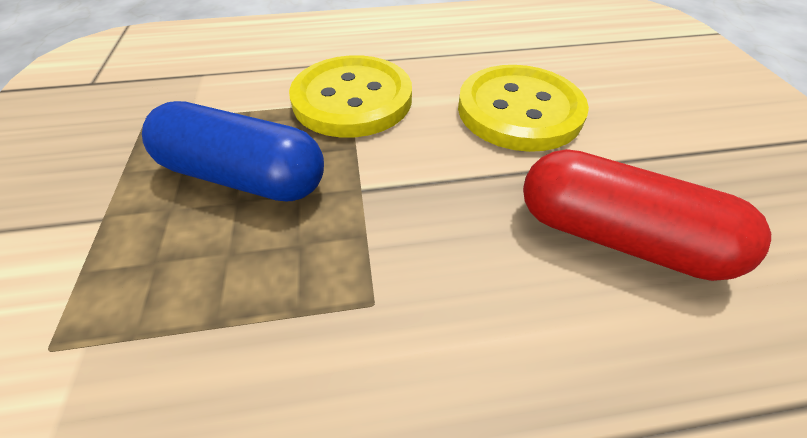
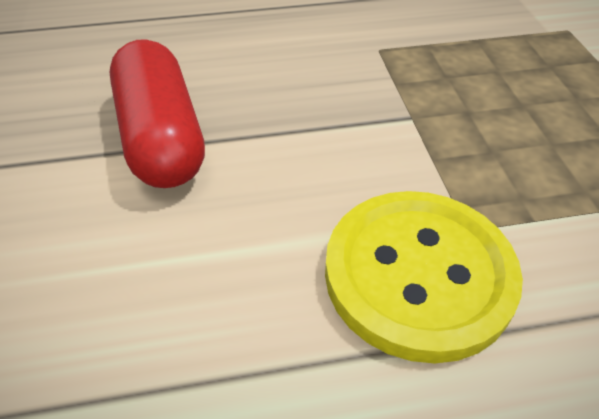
blue capsule: [142,101,324,201] = 1 -> none = 0
yellow button: [289,55,412,138] [458,65,589,152] = 2 -> [325,191,523,363] = 1

